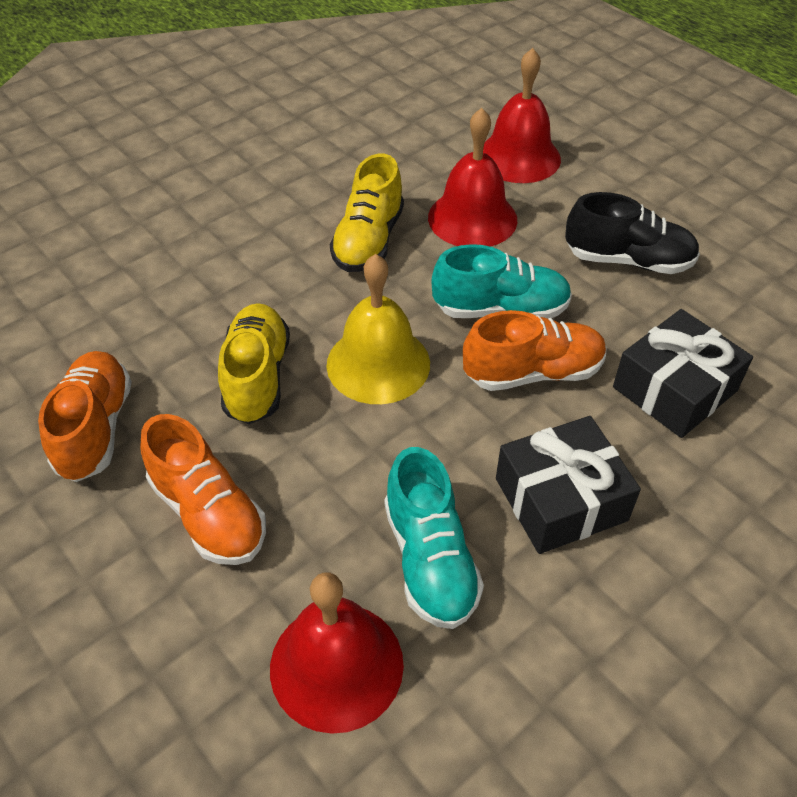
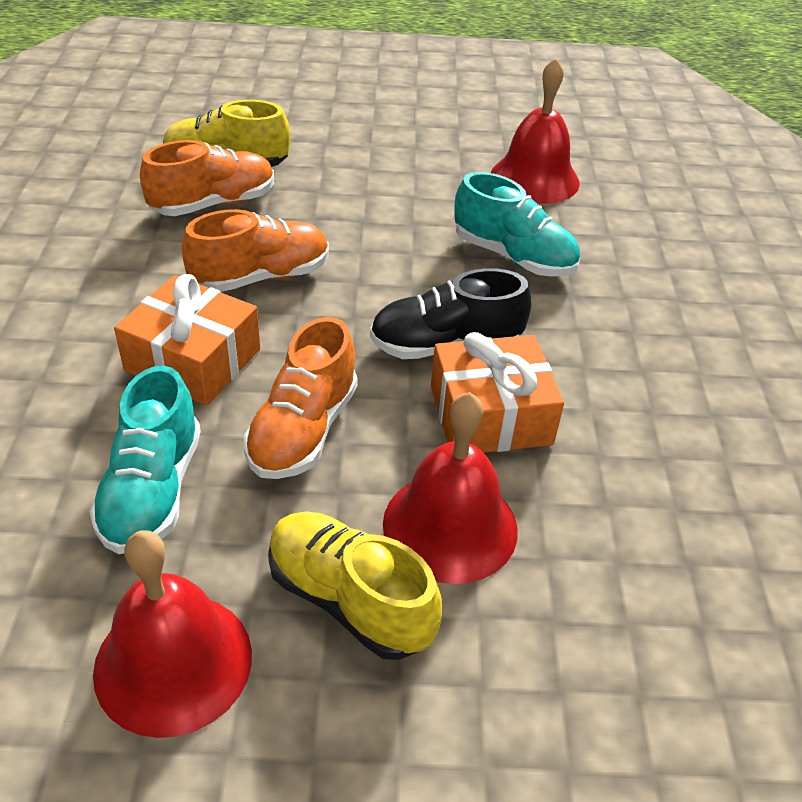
black gift: [496,416,641,554] [613,309,753,438] = 2 -> none = 0
orange gift: none = 0 -> [114,274,260,406] [431,332,564,453] = 2
yellow bell: [327,254,430,404] = 1 -> none = 0

